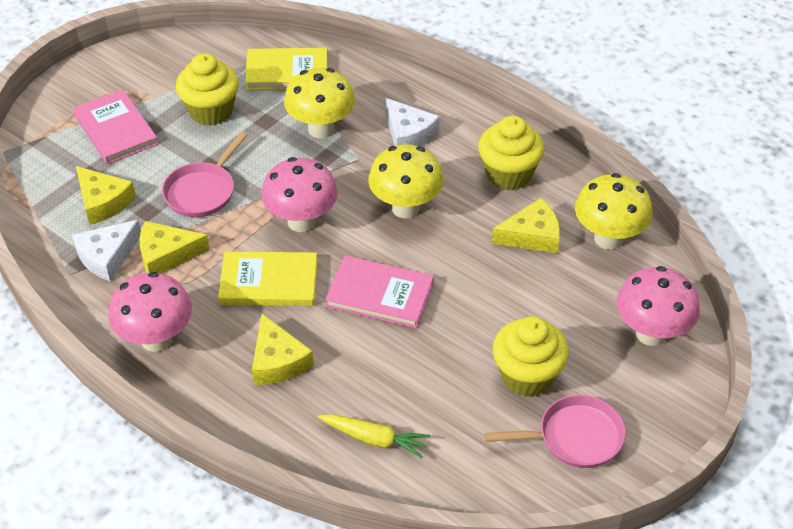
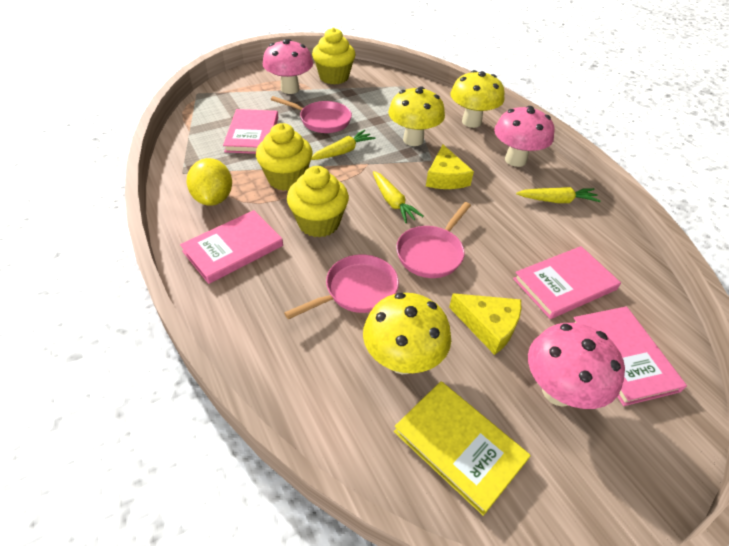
pink book: [73,89,158,164] [325,256,434,328] = 2 -> [180,210,283,284] [223,109,278,154] [513,246,621,319] [573,306,687,406] = 4
pink pan: [162,132,248,217] [485,395,625,468] = 2 -> [271,96,352,133] [284,254,399,320] [396,202,471,278] = 3
white cheese: [72,220,141,281] [385,98,440,146] = 2 -> none = 0
yellow book: [218,251,318,306] [245,47,328,90] = 2 -> [394,381,531,516] = 1
yellow carrot: [318,414,430,459] = 1 -> [311,130,376,160] [373,171,424,223] [516,187,600,203] = 3
yellow cheese: [76,166,136,225] [140,221,210,274] [252,314,314,385] [492,198,560,254] = 4 -> [426,145,474,189] [449,293,521,355] = 2
yellow lemon: none = 0 -> [187,158,232,206] = 1

